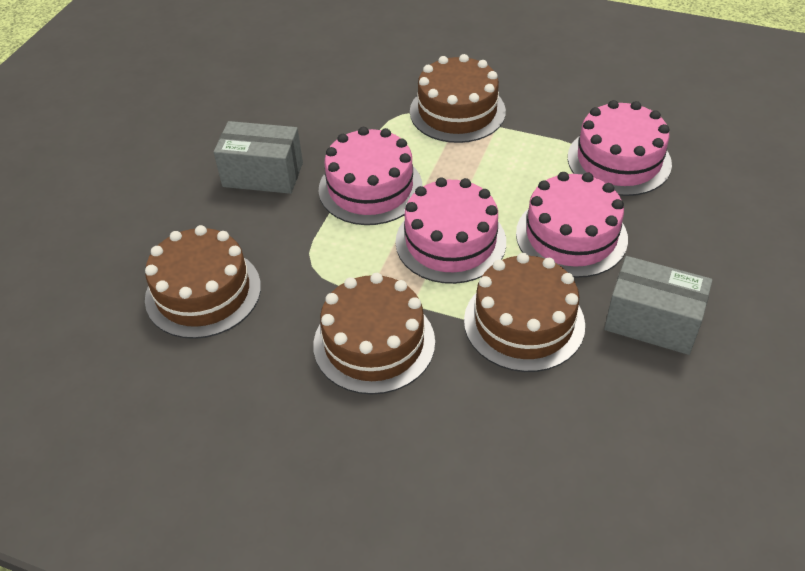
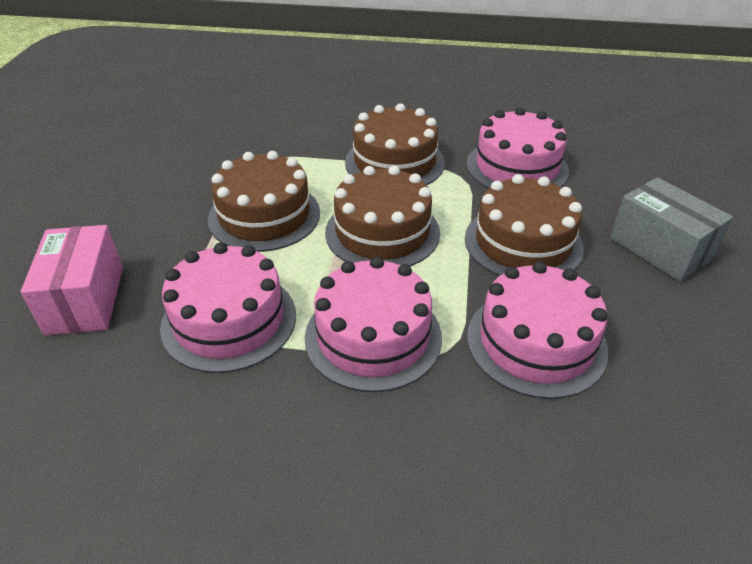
grey box: [214,121,303,194] [604,256,713,355] = 2 -> [610,177,733,282] = 1
pink box: none = 0 -> [21,225,123,335] = 1

